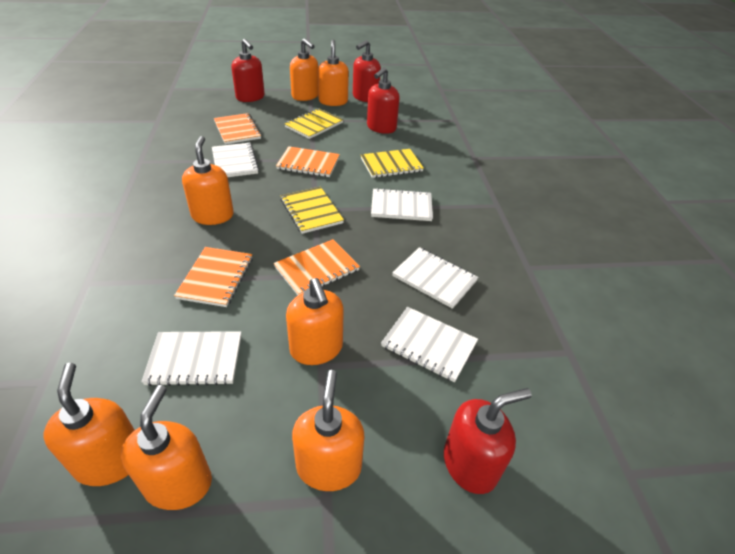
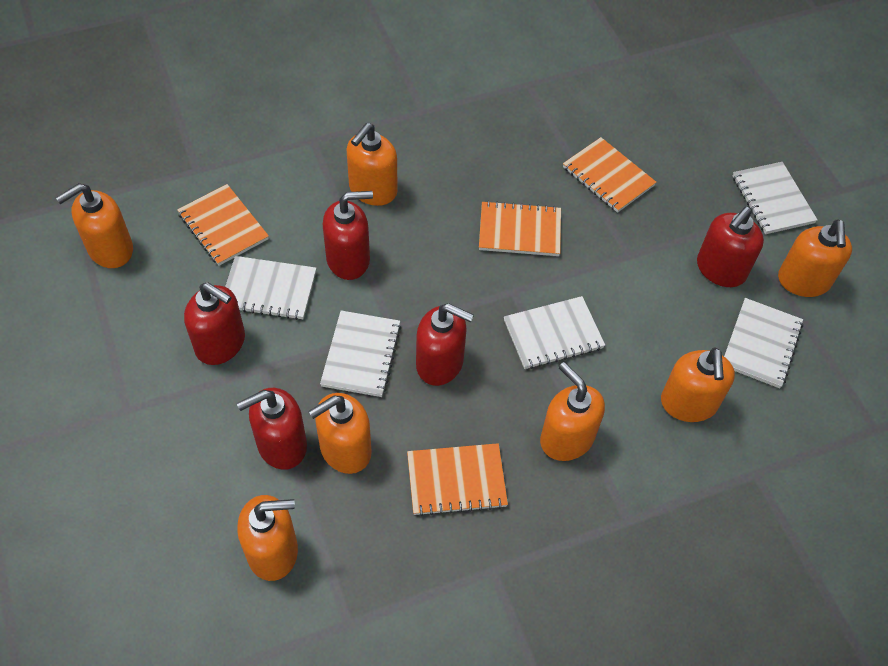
red soap dispenser: [231,39,265,102] [353,40,381,102] [367,67,400,134] [444,388,532,494] = 4 -> [184,282,245,365] [237,388,307,470] [323,191,373,280] [416,303,474,386] [697,207,764,287] = 5
yellow notebook: [281,187,344,234] [285,108,343,139] [361,149,424,178] = 3 -> none = 0

